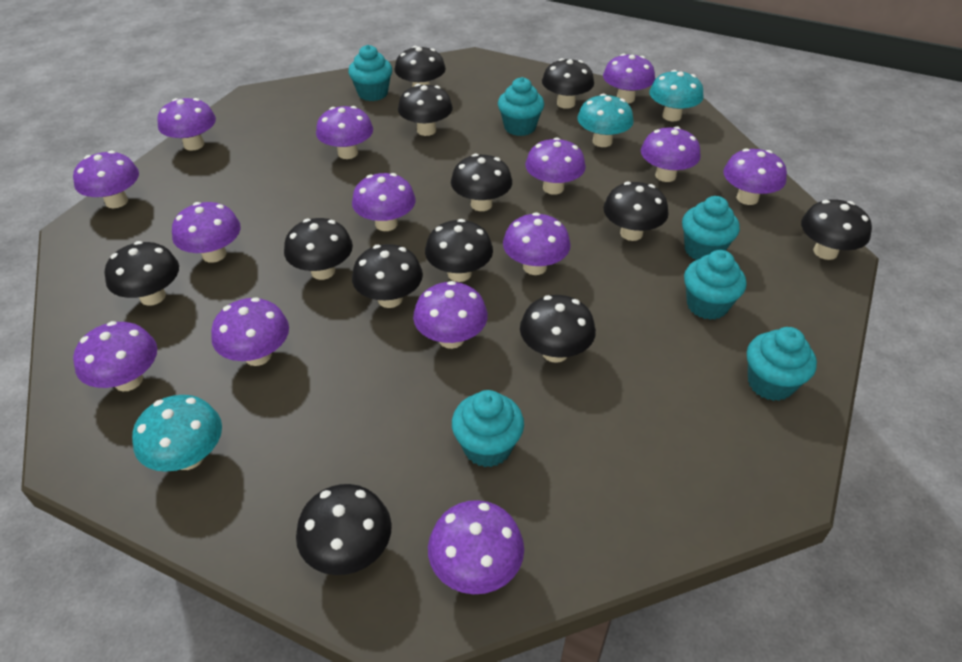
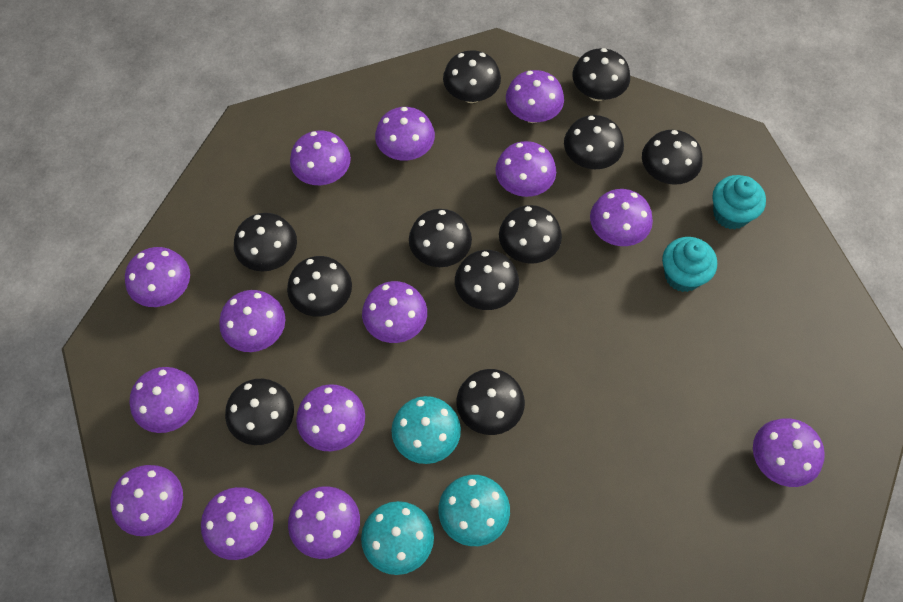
black mushroom: [105,241,179,306] [284,218,353,280] [296,484,392,575] [352,244,423,308] [395,46,446,87] [398,84,453,136] [425,219,493,282] [451,154,512,211] [520,295,596,363] [542,58,594,109] [603,182,669,241] [801,199,872,260] = 12 -> [225,379,294,445] [234,213,297,271] [287,256,352,317] [409,209,472,267] [443,50,501,103] [455,250,519,310] [456,369,525,435] [499,205,562,264] [564,115,624,169] [572,48,630,101] [642,130,703,185] = 11
turquoise cupcake: [348,45,392,101] [452,390,524,467] [498,77,544,136] [682,196,740,260] [684,250,746,320] [747,327,817,401] = 6 -> [662,237,717,292] [712,175,766,230] = 2

